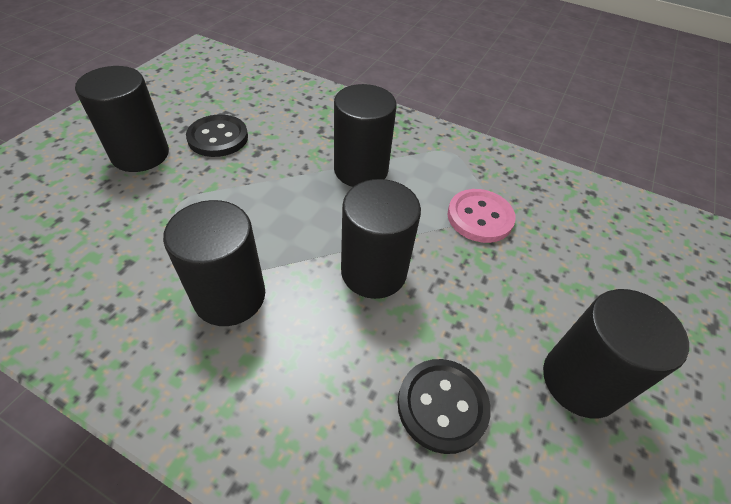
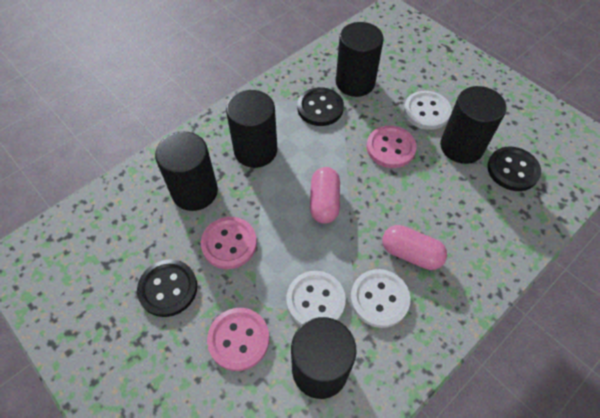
black button: [186,115,248,157] [398,359,491,454] = 2 -> [137,259,197,317] [297,87,344,126] [487,147,541,191] = 3
pink button: [447,189,516,243] = 1 -> [201,217,257,269] [207,308,269,371] [367,126,417,168] = 3
pink capsule: none = 0 -> [310,167,340,224] [382,225,447,270] = 2
white button: none = 0 -> [286,271,346,325] [350,269,410,328] [404,91,452,130] = 3

